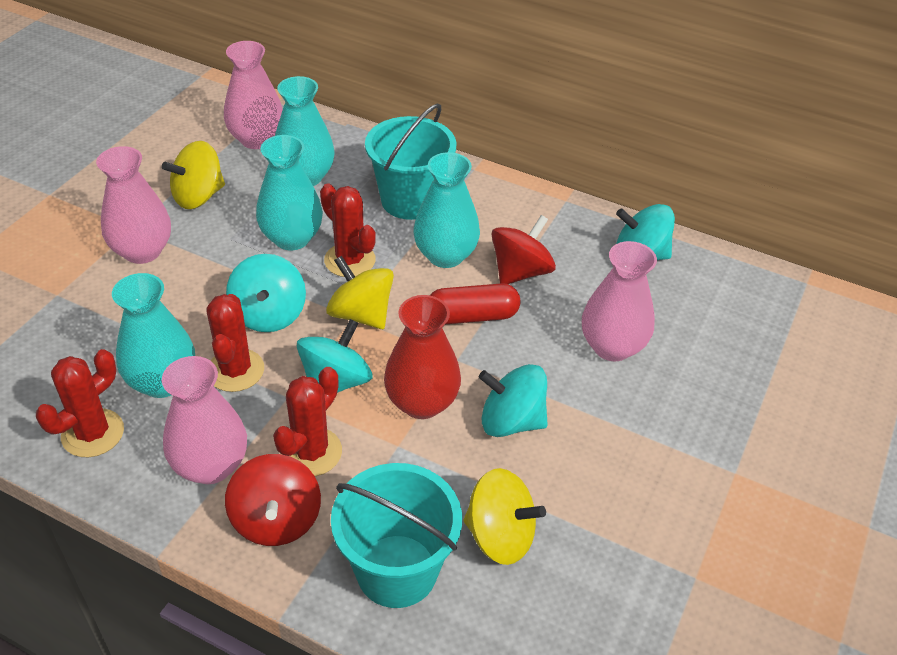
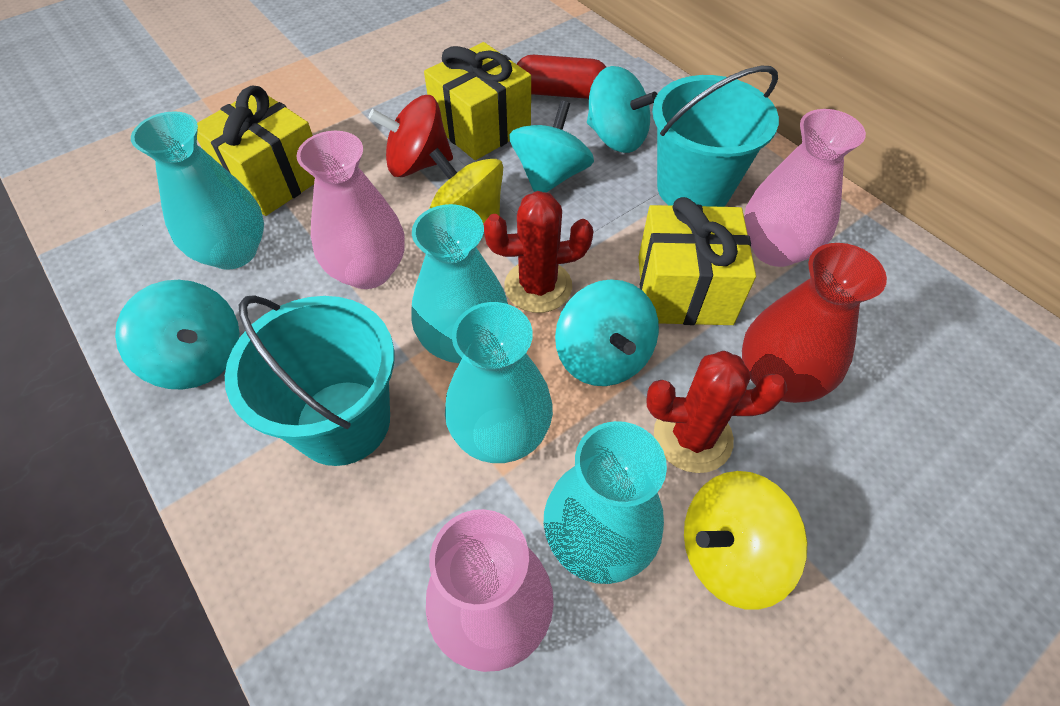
pink vase: [96,146,171,264] [162,356,247,484] [224,41,283,149] [582,241,657,362] = 4 -> [297,131,405,289] [426,509,554,672] [744,109,866,267] = 3
red cactus: [36,349,124,457] [206,294,264,392] [273,367,342,476] [320,183,376,277] = 4 -> [483,191,593,313] [646,351,788,473] = 2
red spinning top: [225,454,321,546] [491,215,556,284] = 2 -> [369,95,453,177] = 1
yellow gift: none = 0 -> [197,86,315,216] [424,42,531,160] [638,197,756,325] = 3
yellow spinning top: [162,141,225,209] [326,255,394,329] [463,468,546,565] = 3 -> [429,148,503,223] [684,471,807,610] = 2

